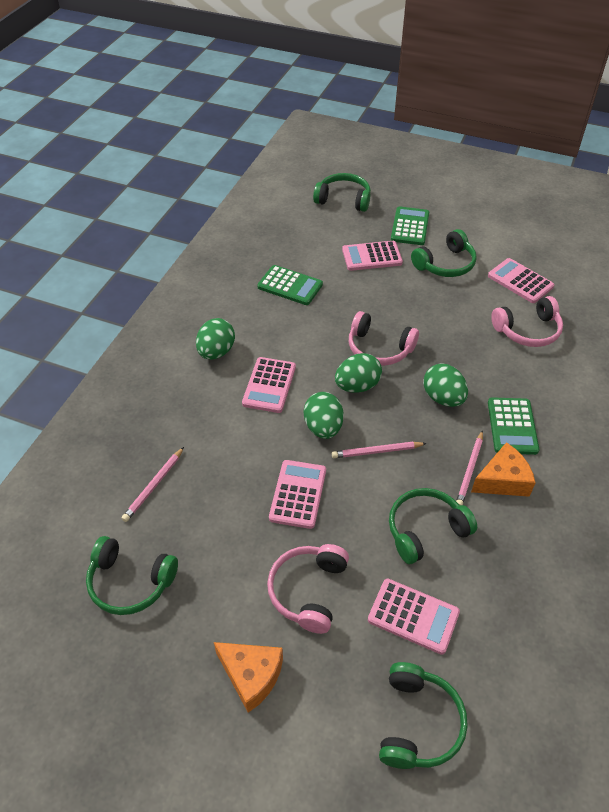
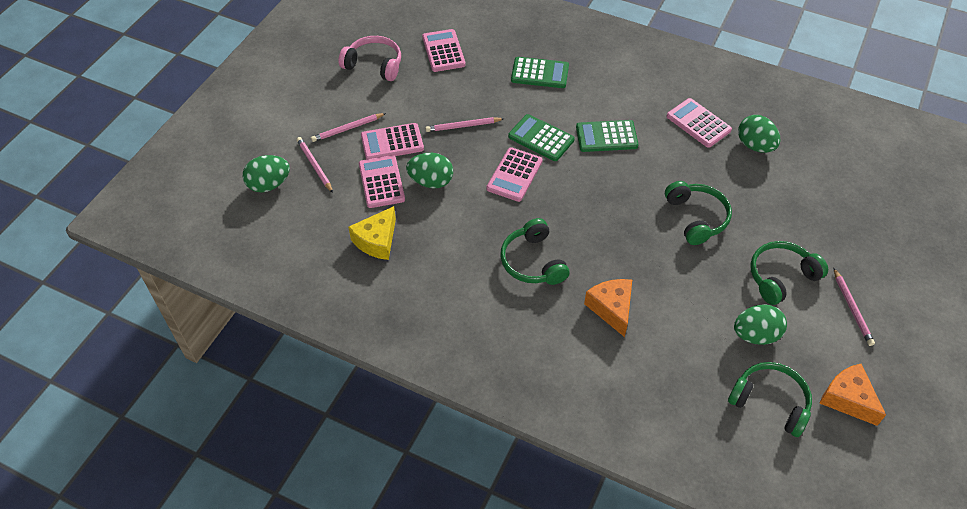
green headphones: [86,536,178,615] [313,173,371,212] [379,662,468,769] [389,488,477,564] [411,229,477,277] = 5 -> [500,218,569,285] [665,181,732,245] [728,362,812,437] [750,241,828,305] = 4
pink headphones: [267,544,349,634] [349,311,419,366] [491,296,563,347] = 3 -> [339,36,401,81] = 1
pink pencil: [121,447,184,522] [332,442,427,458] [456,430,483,505] = 3 -> [296,137,333,193] [311,113,386,142] [425,117,504,132] [834,268,875,346] = 4
yellow cheese: none = 0 -> [348,206,396,260] = 1

